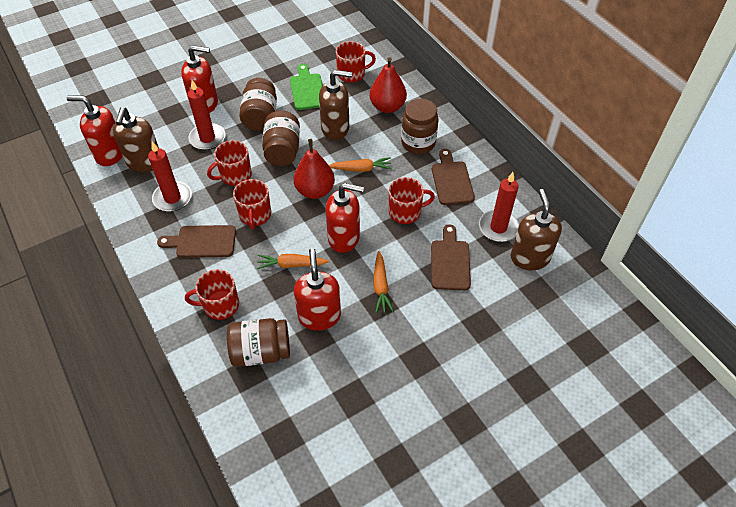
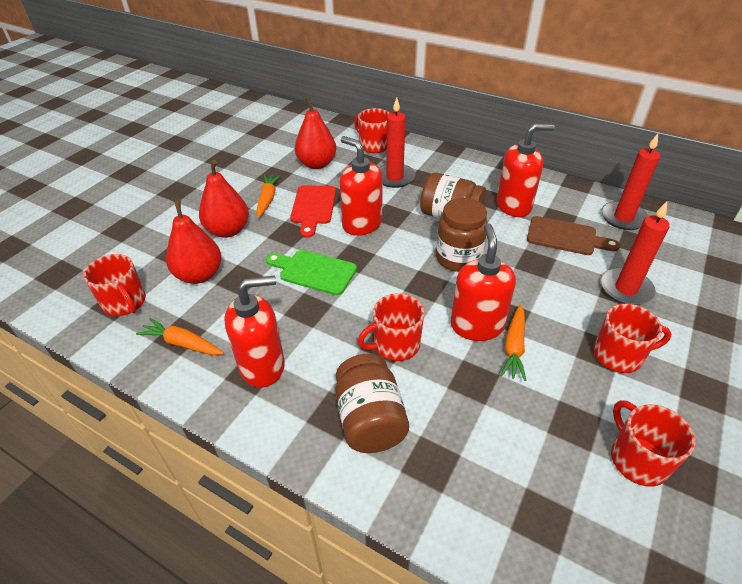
brown cutting board: [157,225,236,258] [431,224,471,290] [432,149,475,205] = 3 -> [527,216,620,255] = 1
brown jar: [227,318,290,367] [239,78,277,131] [262,111,300,166] [401,99,438,154] = 4 -> [335,354,409,453] [420,172,486,218] [436,198,488,272] = 3
brown soap dispenser: [113,107,159,172] [319,70,352,140] [511,189,562,270] = 3 -> none = 0
red cutting board: none = 0 -> [290,185,336,238] = 1
red pear: [293,139,335,199] [369,57,407,113] = 2 -> [166,200,221,284] [199,160,249,238] [295,96,336,169] = 3

